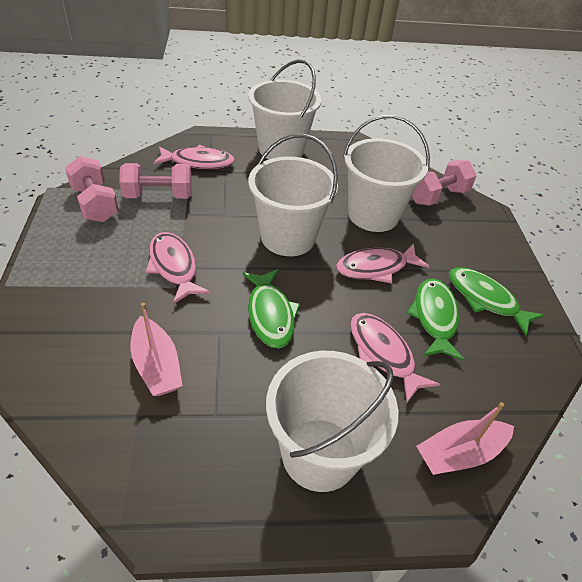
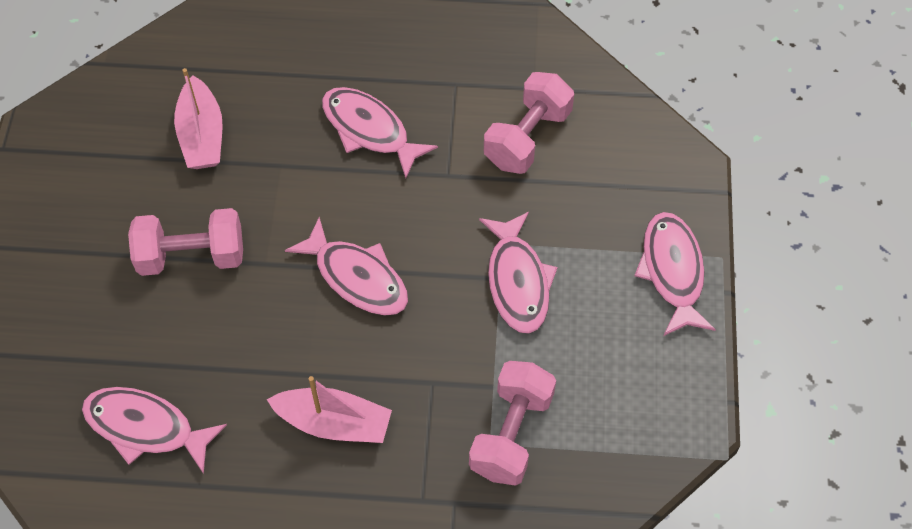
green fish: [242,269,300,348] [407,279,464,361] [449,267,544,336] = 3 -> none = 0
pink fish: [146,232,210,304] [153,145,235,169] [336,243,430,284] [350,313,440,403] = 4 -> [82,387,227,474] [285,217,408,316] [322,87,438,179] [479,212,558,334] [635,212,716,336] = 5
white bucket: [248,59,321,159] [248,134,338,256] [266,351,398,492] [343,115,430,232] = 4 -> none = 0

